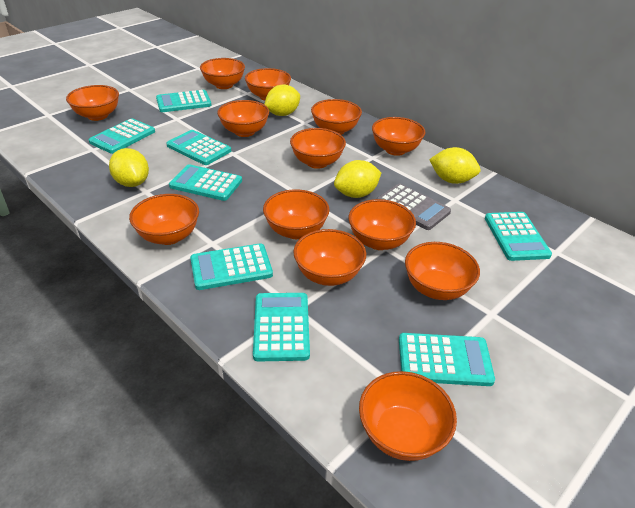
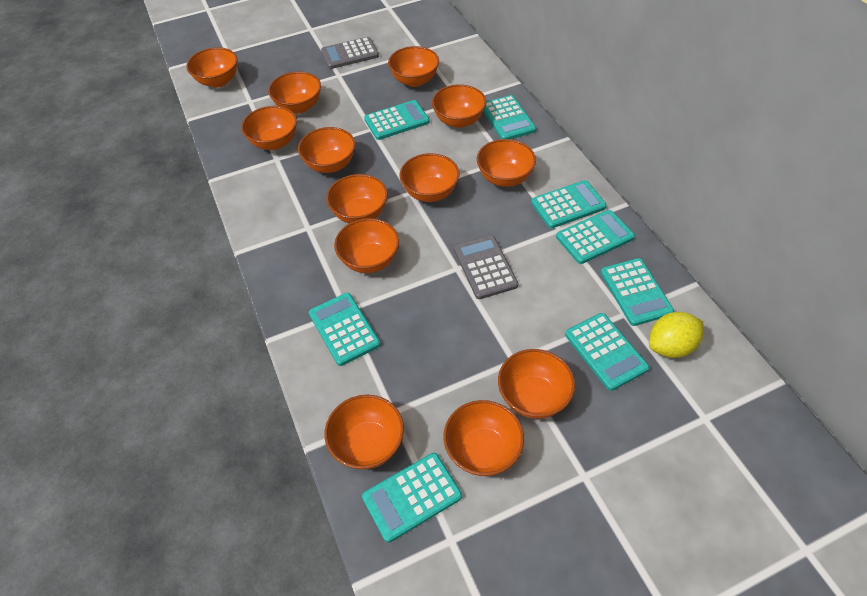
grey calculator: [376,184,451,230] = 1 -> [321,37,379,69] [454,235,518,299] = 2
yellow lemon: [109,148,149,187] [264,85,300,116] [334,160,381,198] [429,147,480,184] = 4 -> [649,312,703,358] = 1

